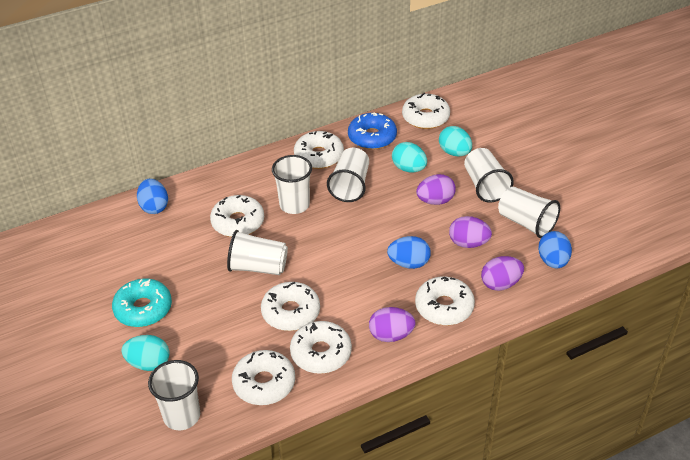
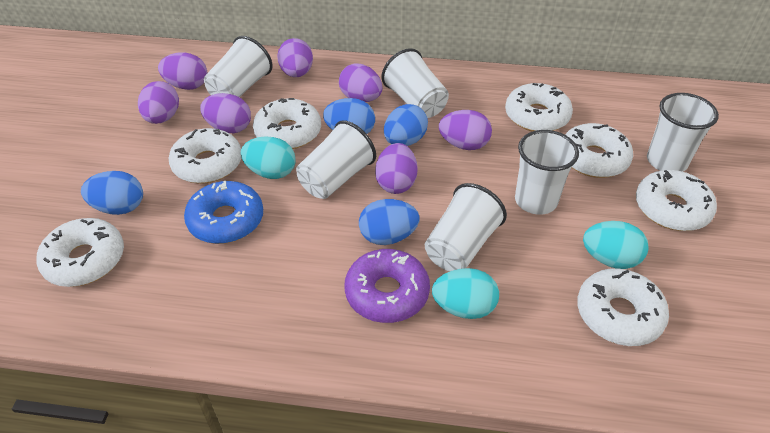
blue egg: [137,179,168,214] [387,236,431,269] [538,231,572,269] = 3 -> [81,171,143,215] [323,98,375,134] [359,199,419,245] [384,104,428,146] = 4
purple donut: none = 0 -> [344,249,430,323] = 1
purple egg: [369,307,416,342] [416,174,456,205] [449,216,492,248] [481,256,524,291] = 4 -> [138,81,179,124] [158,52,207,90] [200,93,251,133] [277,38,313,77] [339,64,382,102] [375,143,418,194] [439,110,492,150] = 7
turquoise donut: [112,279,172,327] = 1 -> none = 0

